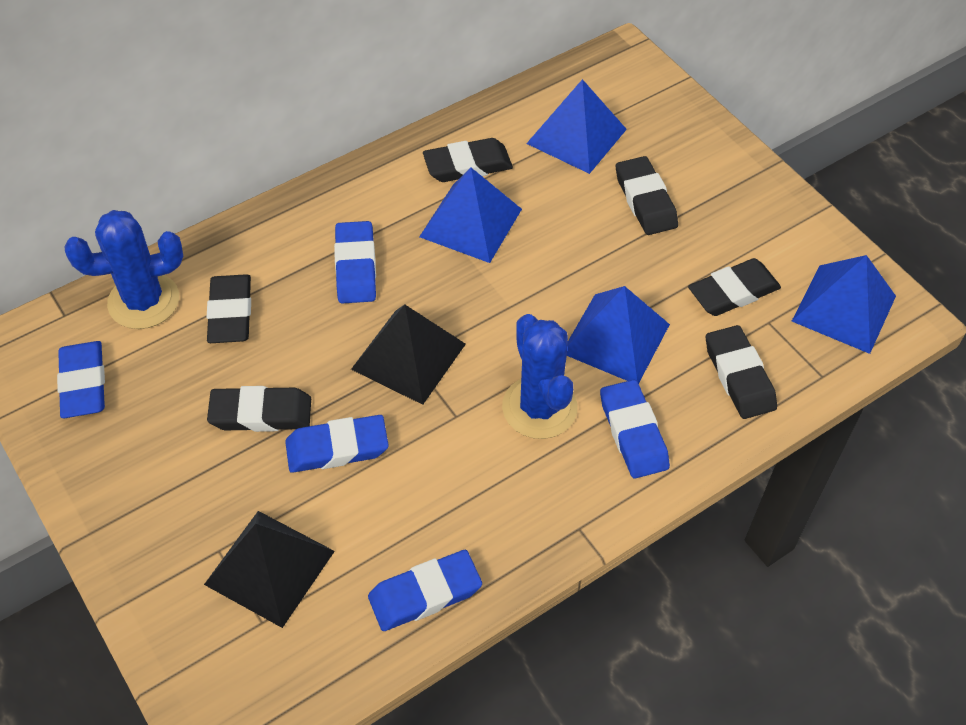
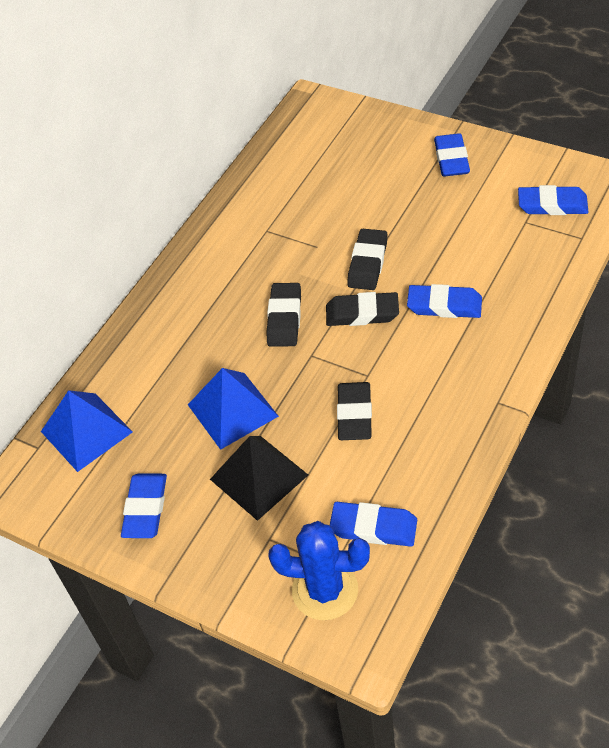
black eraser: [206,274,251,343] [207,386,311,432] [423,138,513,182] [616,156,678,235] [688,258,781,316] [706,325,777,419] = 6 -> [266,283,301,347] [326,292,399,326] [337,382,372,440] [347,229,388,290] = 4
black pyramid: [204,511,335,628] [351,304,466,405] = 2 -> [210,436,308,521] = 1
blue cactus: [65,210,183,329] [502,314,578,439] = 2 -> [268,521,370,620] = 1
blue pyramid: [419,168,522,263] [526,79,627,174] [567,286,670,384] [792,255,896,354] = 4 -> [41,390,133,472] [188,368,279,450] = 2

